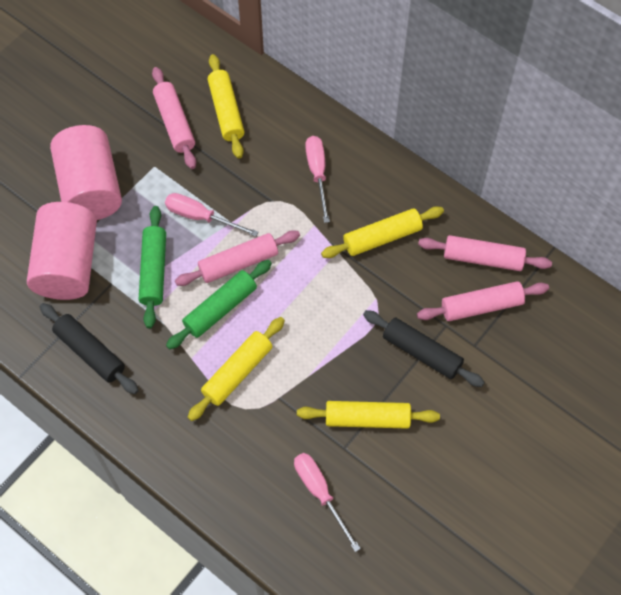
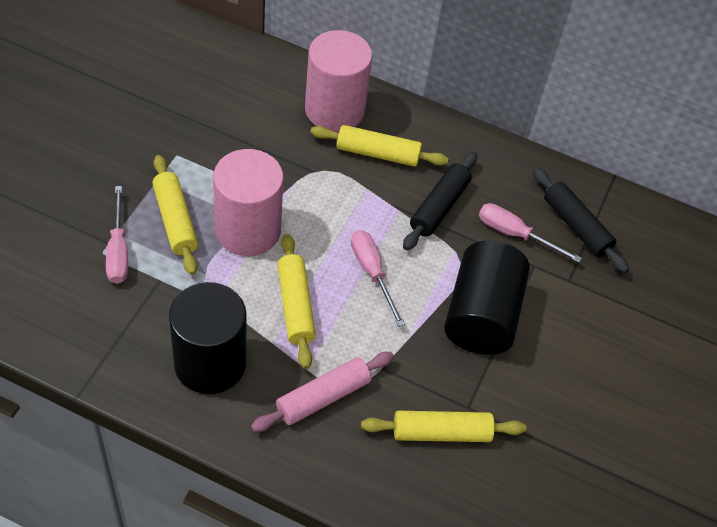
black cylinder: none = 0 -> [169,282,247,394] [444,241,530,355] = 2
green rolling pin: [139,206,166,329] [166,260,272,350] = 2 -> none = 0
pink rolling pin: [152,67,196,169] [175,230,300,286] [417,281,549,321] [418,235,552,271] = 4 -> [251,352,394,432] = 1

